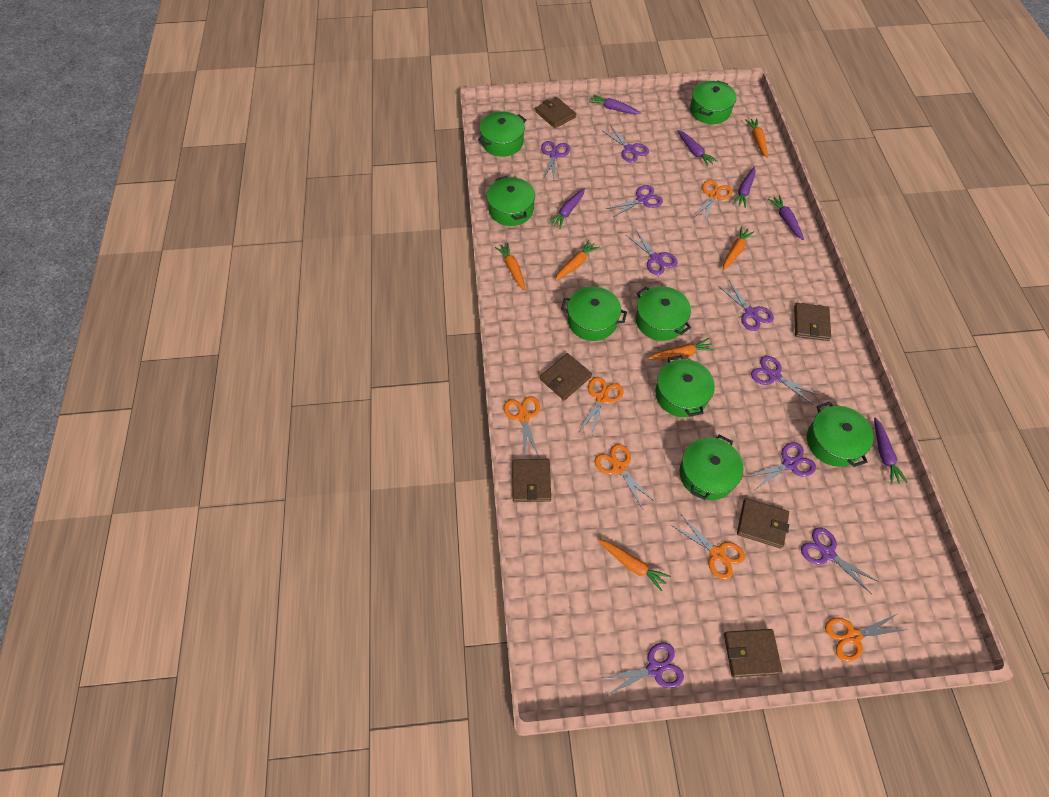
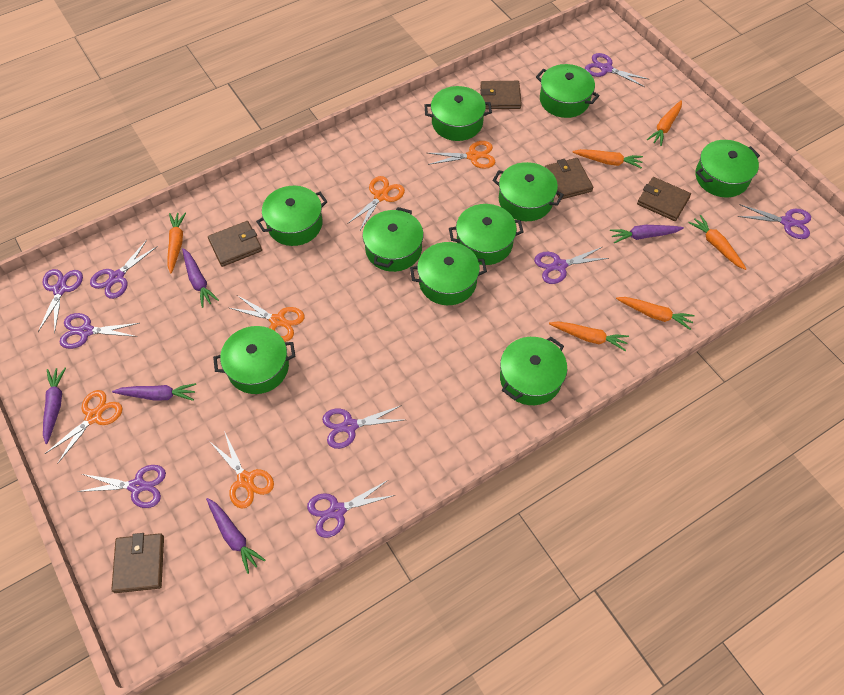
brown wallet: [512,459,551,502] [535,97,576,128] [540,353,592,400] [724,629,782,677] [737,498,789,549] [794,303,831,341] = 6 -> [111,533,164,593] [208,221,262,267] [480,81,522,109] [545,158,593,200] [637,177,691,221] = 5
green pot: [478,112,526,157] [487,176,535,226] [561,287,627,341] [636,286,691,341] [655,355,715,417] [679,435,744,500] [690,81,737,124] [807,402,874,467] = 8 -> [213,326,295,394] [256,186,328,246] [362,207,424,272] [410,242,487,305] [425,86,492,141] [449,204,523,265] [492,162,564,221] [500,337,567,405] [536,64,599,118] [696,140,760,197] = 10
orange scissors: [504,396,540,459] [579,377,624,436] [595,444,655,509] [671,514,745,580] [693,180,732,221] [825,614,907,662] = 6 -> [45,390,122,464] [209,431,274,508] [230,295,305,342] [347,176,405,230] [428,141,495,169] = 5
purple carrot: [549,188,585,229] [589,94,642,114] [677,130,718,167] [732,167,756,208] [768,195,804,240] [874,417,908,485] = 6 -> [43,368,66,444] [112,383,196,401] [182,248,219,308] [206,498,265,574] [610,225,684,243] = 5

